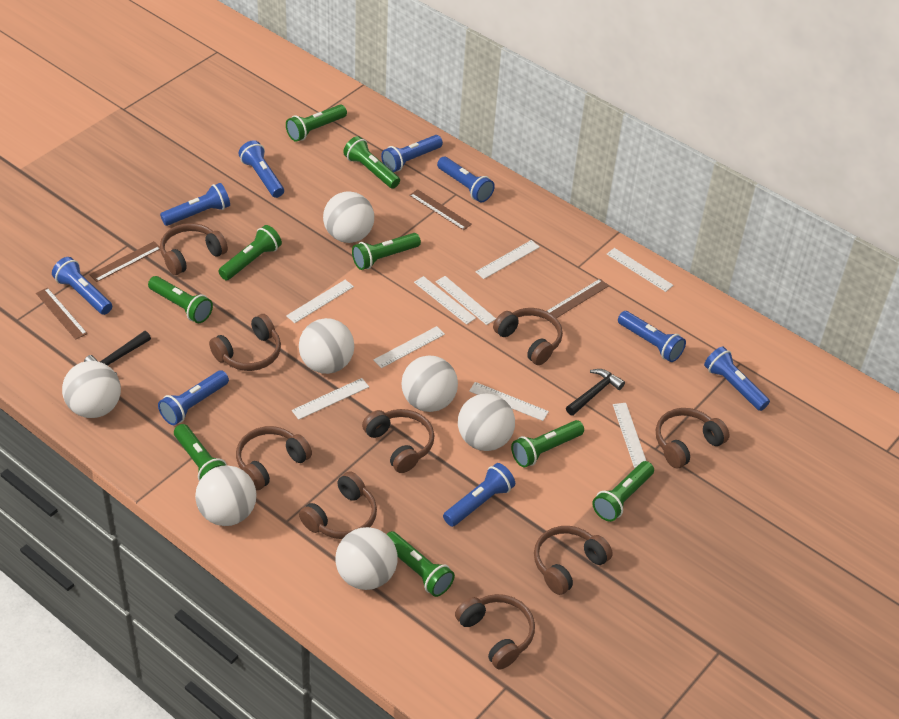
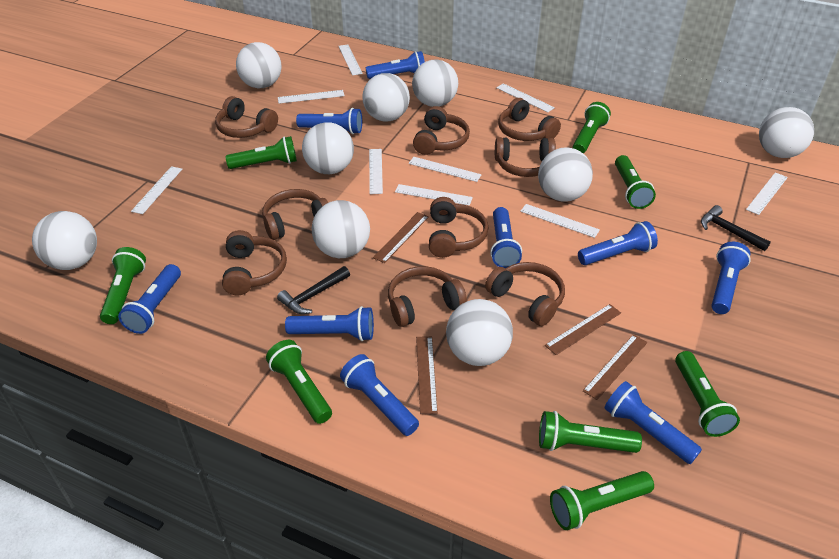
green flashlight: [148,276,213,323] [174,424,227,481] [218,225,282,280] [286,104,347,142] [343,136,400,189] [352,233,421,270] [387,531,455,597] [511,420,584,467] [592,461,654,522] = 9 -> [100,247,146,324] [226,136,297,169] [266,340,332,424] [539,411,642,453] [550,471,654,530] [573,102,611,154] [615,155,656,209] [675,351,740,437] = 8
white ball: [62,361,121,418] [195,466,257,526] [299,318,354,374] [323,191,374,243] [336,527,398,590] [402,356,458,412] [458,394,515,451] = 7 -> [32,211,97,270] [236,42,281,88] [302,122,354,174] [312,200,370,258] [363,73,410,122] [412,59,458,107] [446,299,513,366] [538,147,593,202] [759,107,814,158] = 9

